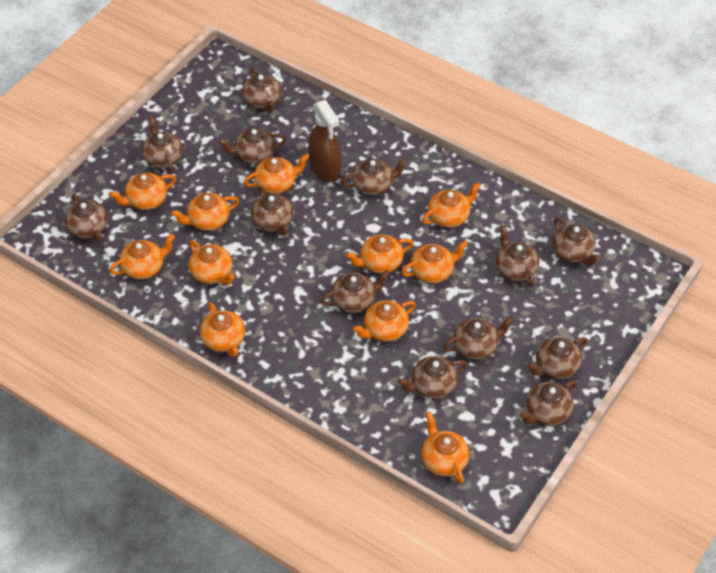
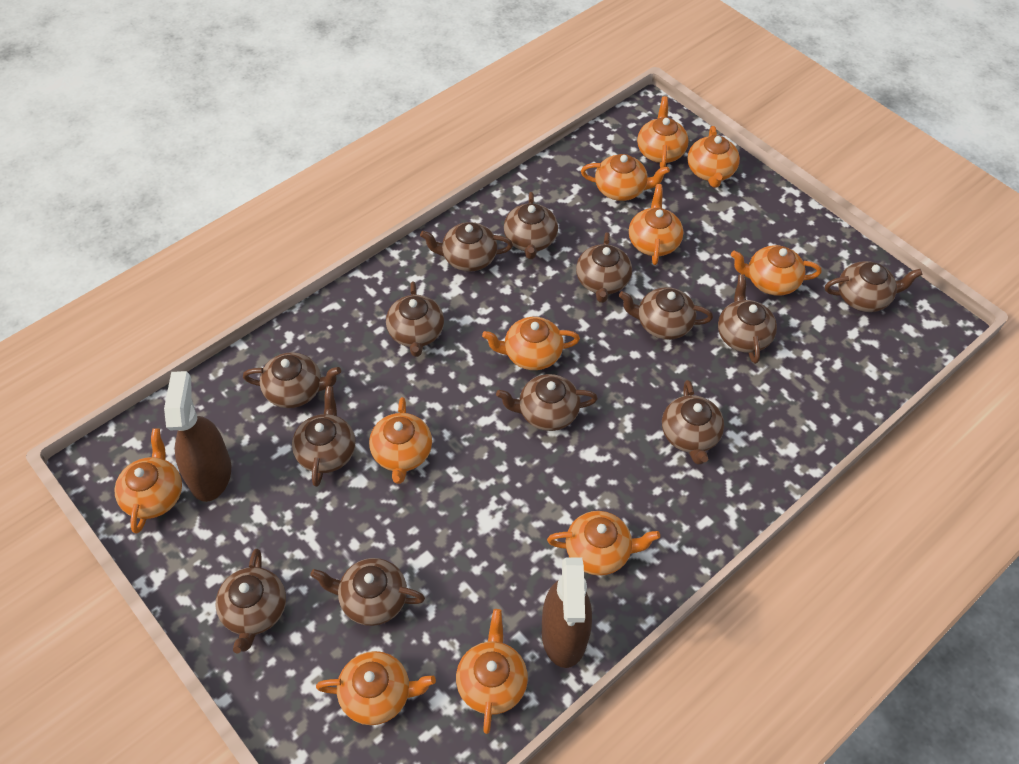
brown spray bottle: [308,100,341,182] = 1 -> [164,371,231,502] [542,557,592,668] = 2

